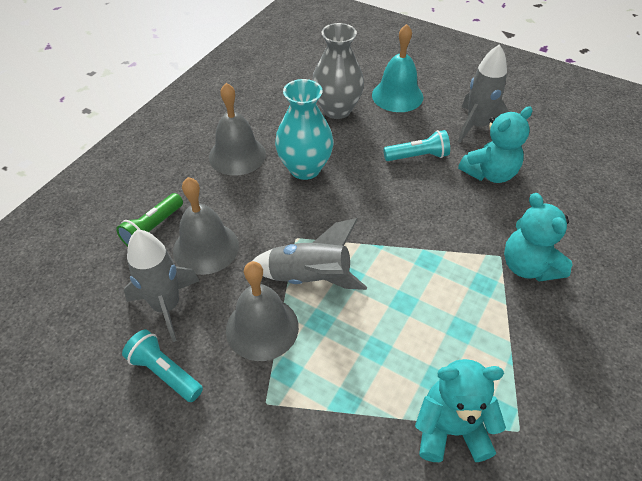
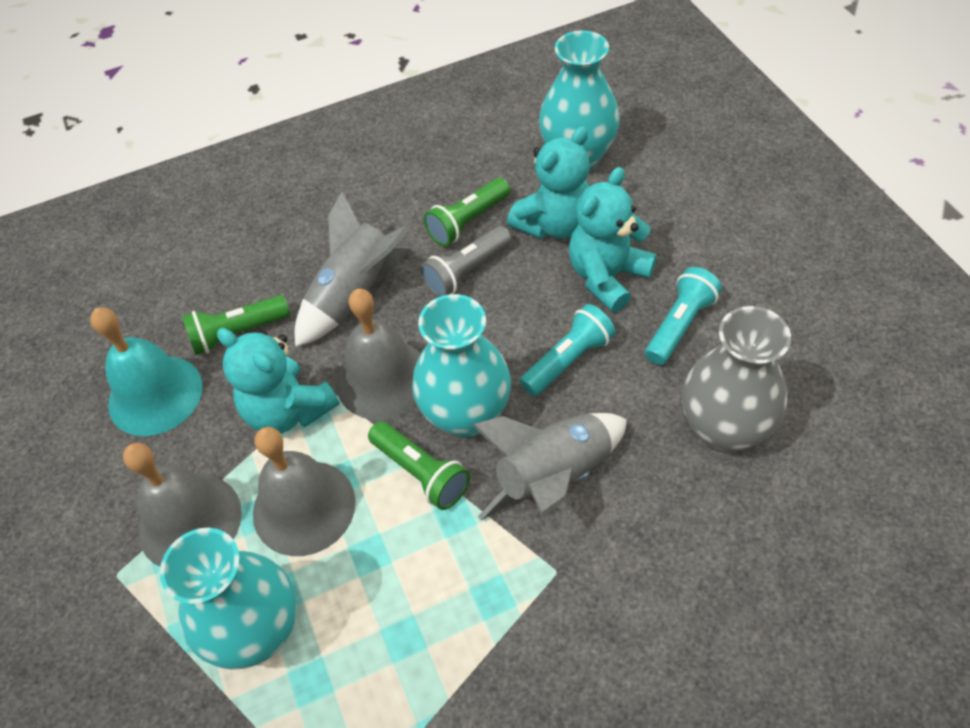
green flashlight: [116,193,183,246] = 1 -> [182,295,290,355] [368,421,470,510] [424,178,510,246] = 3
grey flashlight: none = 0 -> [420,226,512,297] = 1
grey rocket: [124,230,199,342] [251,218,367,290] [458,44,509,142] = 3 -> [295,192,410,347] [472,413,627,521] = 2
turquoise vase: [275,79,333,180] = 1 -> [160,528,297,670] [412,294,511,438] [539,30,620,170] = 3

